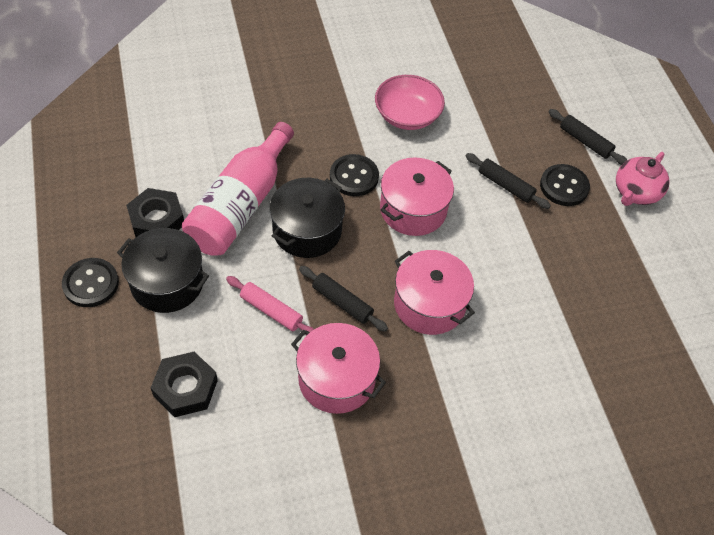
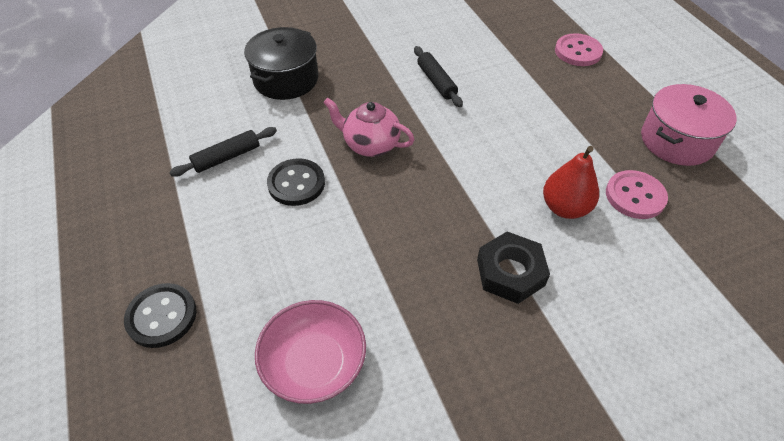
black button: [62,258,119,307] [330,154,379,196] [540,164,590,206] = 3 -> [124,283,197,348] [267,158,325,206] = 2
black nut: [126,188,184,237] [151,352,218,417] = 2 -> [477,231,550,304] = 1
black pot: [117,228,209,313] [270,178,345,258] = 2 -> [244,27,318,100] = 1
black rolling pin: [299,266,388,332] [466,153,551,209] [548,109,627,165] = 3 -> [169,127,277,177] [414,46,463,107] = 2
pink bottle: [182,122,294,256] = 1 -> none = 0
pink button: none = 0 -> [555,33,603,66] [606,170,668,219] = 2
pink pot: [291,323,386,414] [380,158,454,236] [394,250,475,335] = 3 -> [641,84,737,166] = 1
pink rolling pin: [226,276,314,332] = 1 -> none = 0
red pear: none = 0 -> [543,146,599,219] = 1

